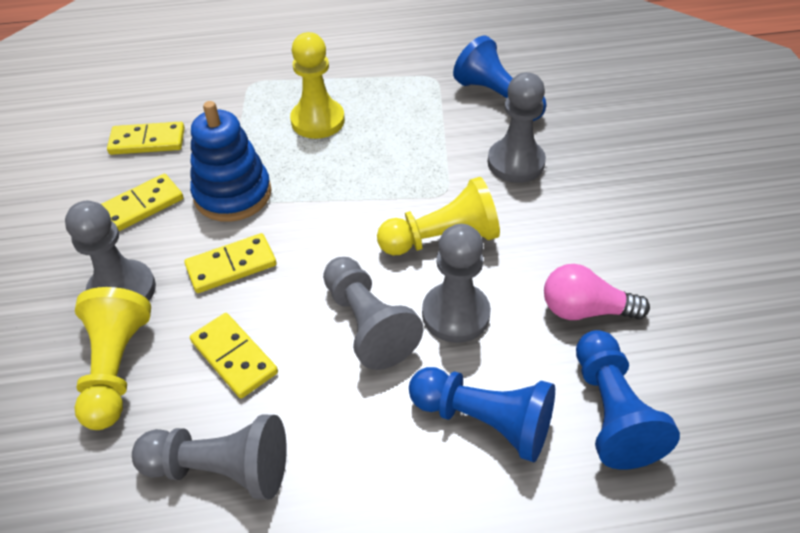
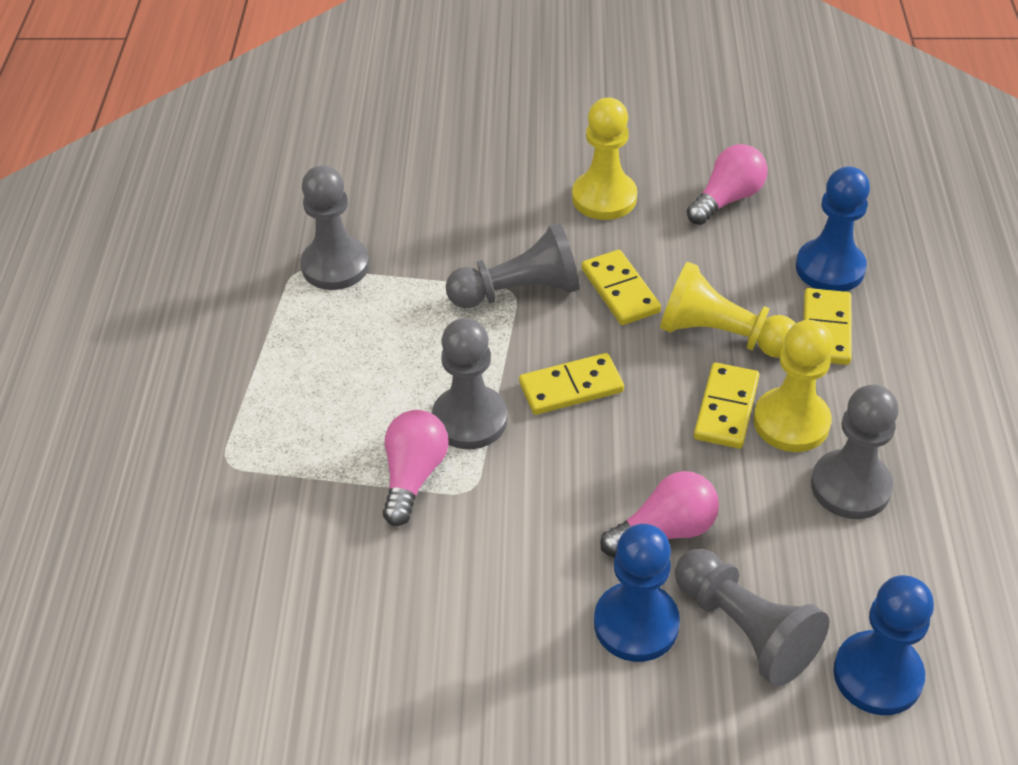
blue stacking toy: [190,101,271,222] = 1 -> none = 0
pink light bulb: [544,264,650,320] = 1 -> [383,410,449,526] [600,471,719,558] [687,144,768,225] = 3

